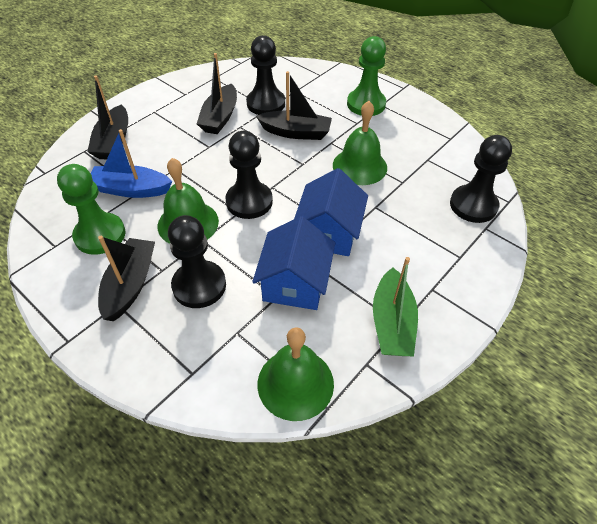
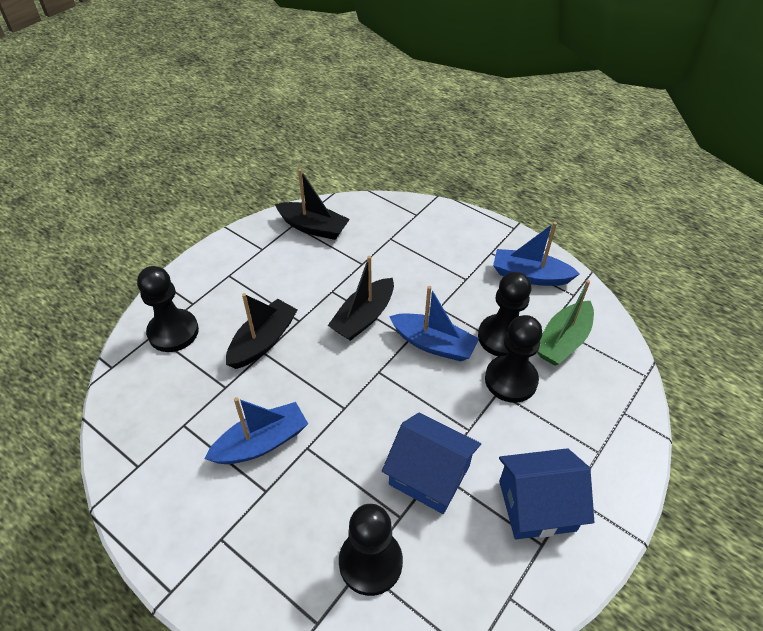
black boat: [87,75,128,159] [98,236,155,321] [197,53,237,134] [256,71,332,140] = 4 -> [226,293,298,369] [275,169,350,240] [328,256,394,341] = 3
blue boat: [91,129,172,198] = 1 -> [204,397,308,464] [389,286,479,362] [493,222,580,286] = 3
green bell: [158,158,219,244] [257,327,334,421] [333,101,387,185] = 3 -> none = 0
green pawn: [57,164,126,255] [347,36,386,116] = 2 -> none = 0

